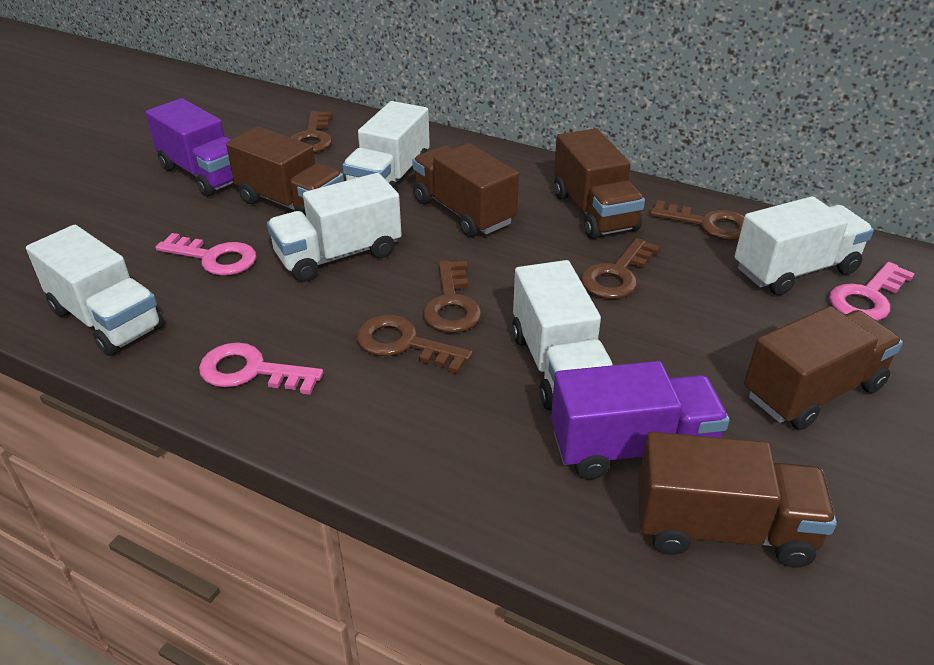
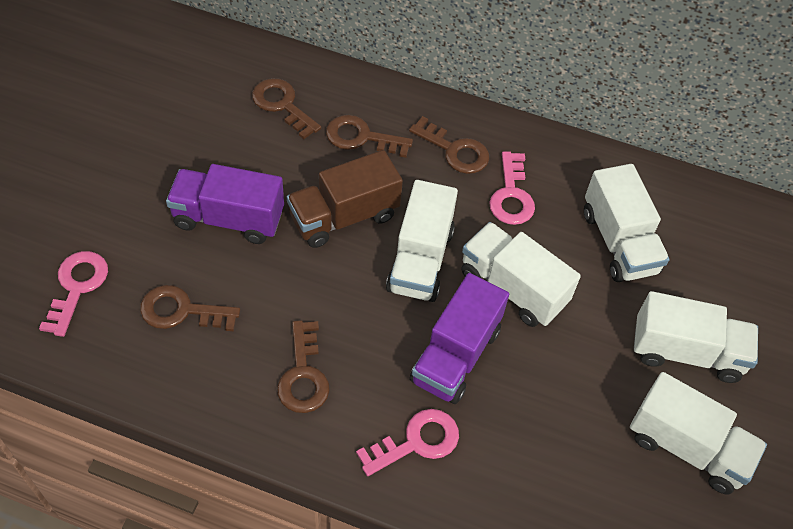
brown truck: [226,126,344,216] [412,143,519,237] [554,128,645,239] [638,432,837,567] [744,306,903,430] = 5 -> [287,150,403,248] = 1

